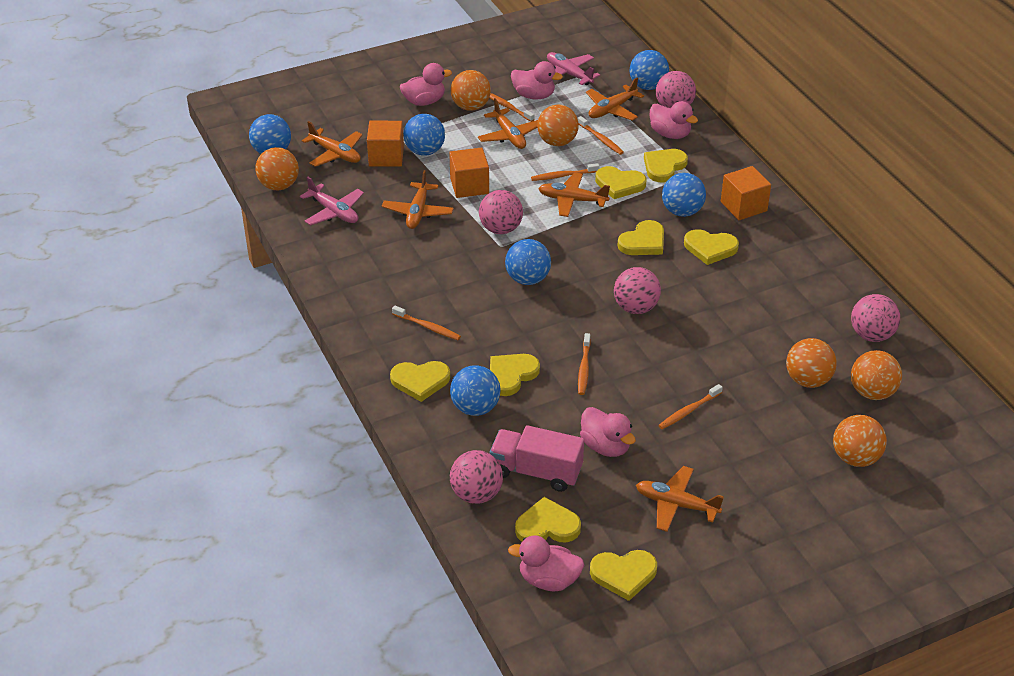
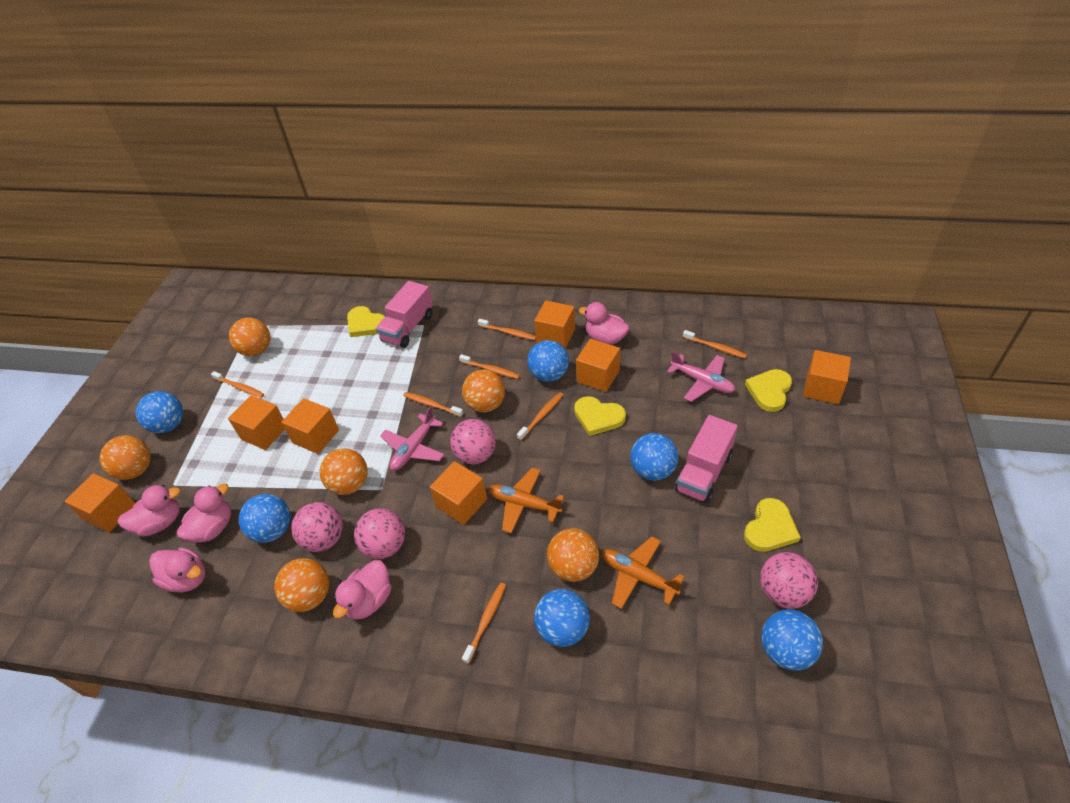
orange cube: [367,121,404,167] [449,147,489,198] [721,166,771,220] = 3 -> [64,473,135,532] [228,395,285,450] [281,398,339,454] [430,461,487,525] [534,300,575,349] [576,339,620,392] [803,350,851,404] = 7
orange plane: [302,121,362,167] [382,170,454,229] [478,98,538,149] [538,172,610,217] [586,78,644,120] [636,466,724,532] = 6 -> [488,468,564,533] [601,536,684,609] = 2
orange toothbrush: [392,306,461,340] [490,93,535,122] [531,163,600,181] [578,116,624,155] [578,333,591,395] [658,384,723,429] = 6 -> [211,371,264,398] [403,392,463,417] [459,354,520,379] [462,583,506,664] [478,319,536,340] [517,392,563,441] [683,330,747,359] = 7
pink ball: [450,450,503,504] [479,190,523,234] [614,267,661,314] [656,71,696,108] [851,294,900,342] = 5 -> [291,502,343,552] [354,508,405,559] [450,419,496,464] [760,552,818,609] = 4
pink truck: [490,425,584,492] = 1 -> [376,281,433,348] [675,415,738,503] = 2
yellow heart: [390,361,450,402] [490,354,540,396] [515,497,581,543] [590,550,657,601] [595,166,647,199] [617,220,664,255] [644,149,688,183] [684,229,739,265] = 8 -> [347,306,385,337] [574,396,626,436] [744,498,801,552] [745,369,792,412] = 4

